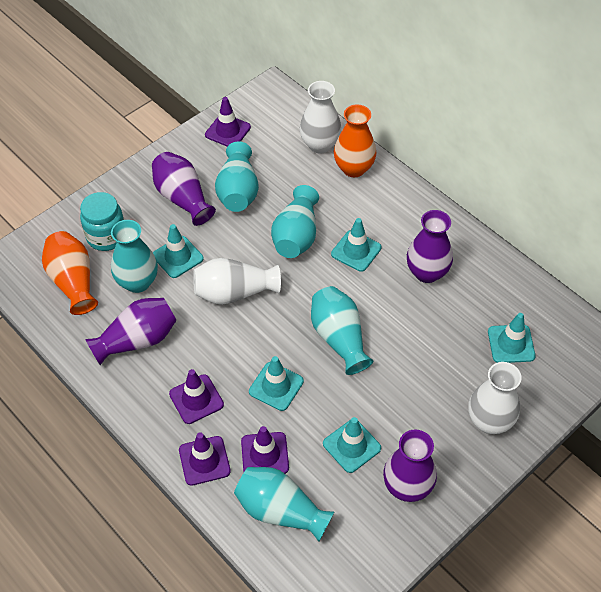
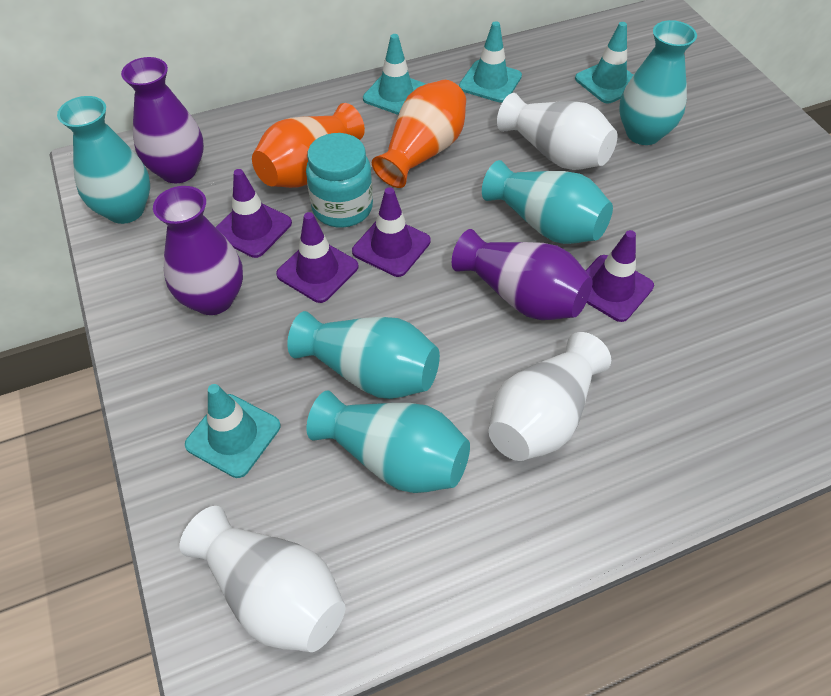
purple vase: [85,298,176,365] [152,152,216,226] [383,429,437,502] [407,210,453,283] = 4 -> [121,57,204,184] [153,186,243,315] [452,229,593,320] = 3
turquoise traffic cone: [153,224,204,278] [249,356,304,411] [323,417,381,473] [331,218,381,272] [488,313,535,363] = 5 -> [185,384,281,478] [363,34,426,115] [459,21,522,103] [575,22,633,103] = 4

